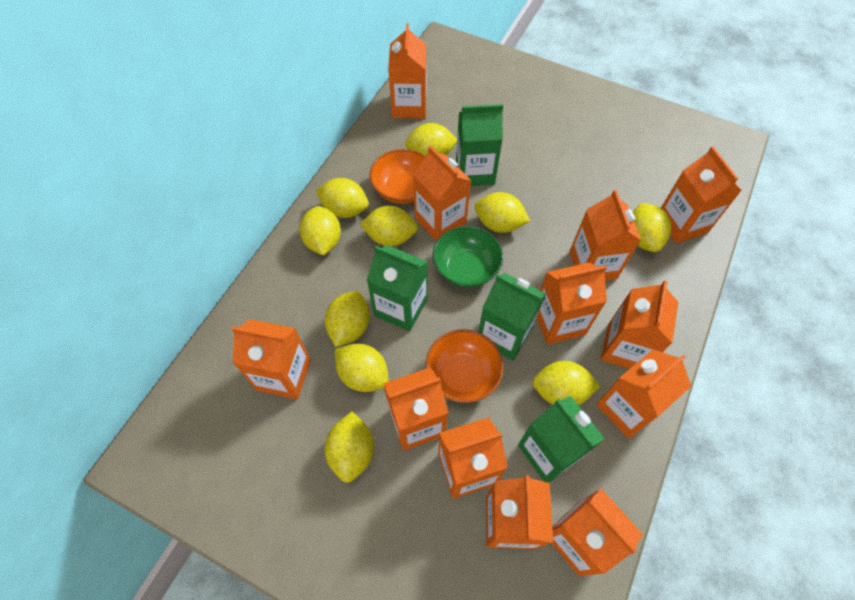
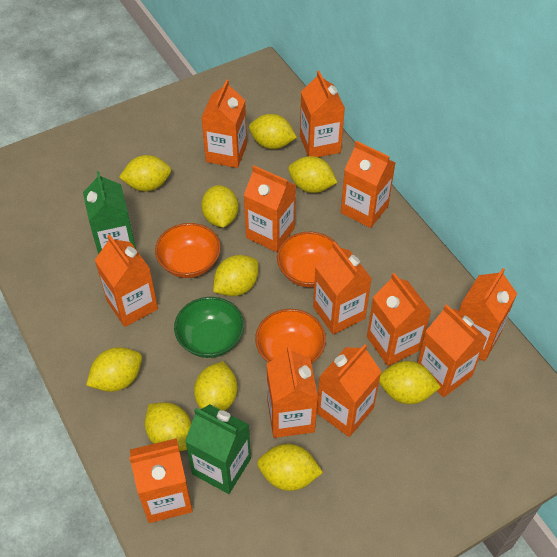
green carton: [367,245,428,332] [456,104,503,186] [478,273,546,361] [518,396,605,483] = 4 -> [83,171,136,254] [185,404,251,494] = 2
orange bowl: [370,149,425,204] [425,329,504,403] = 2 -> [155,223,221,278] [255,309,326,364] [277,232,339,287] = 3

